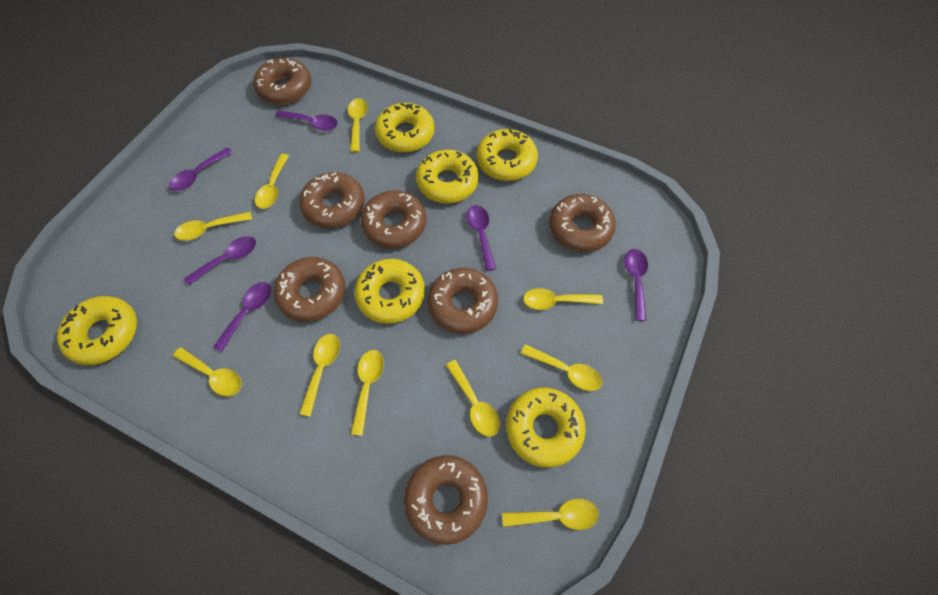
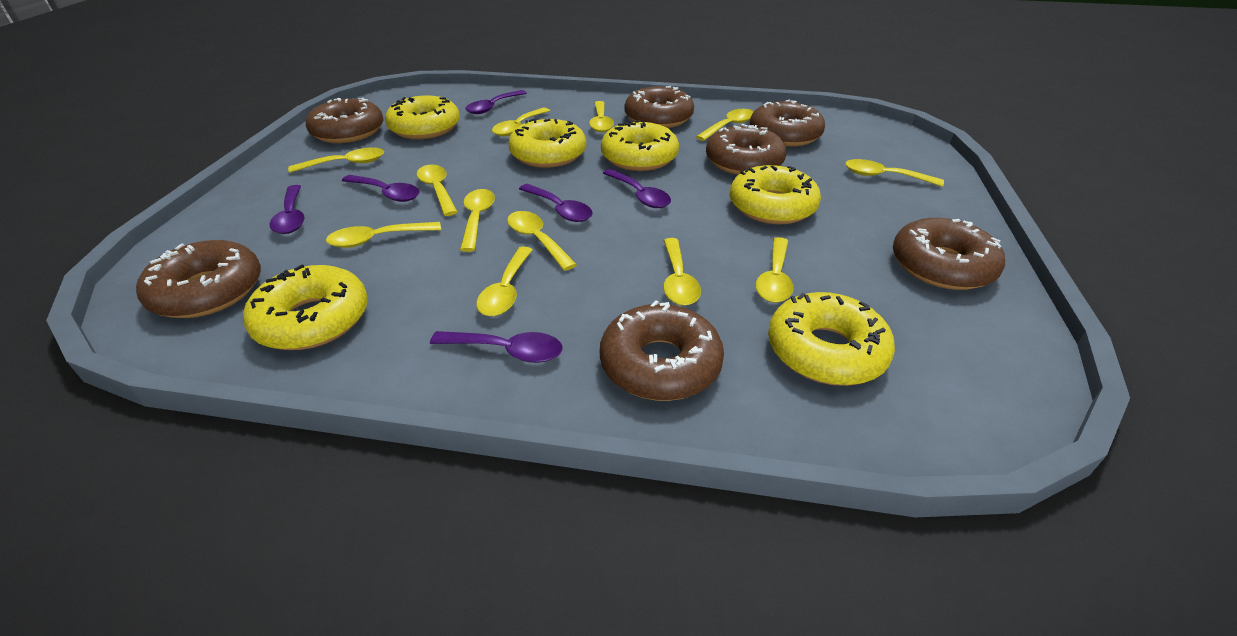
yellow spoon: [173,347,242,396] [174,212,252,240] [255,154,289,209] [299,334,340,417] [348,98,368,152] [351,350,384,436] [446,360,500,437] [502,499,599,530] [521,344,602,391] [523,288,603,310] = 10 -> [288,147,384,173] [326,222,441,248] [417,164,458,216] [460,189,495,252] [476,247,533,316] [492,108,550,136] [507,211,577,271] [589,101,614,132] [663,238,701,306] [696,109,753,141] [756,237,794,303] [845,159,944,187] = 12

